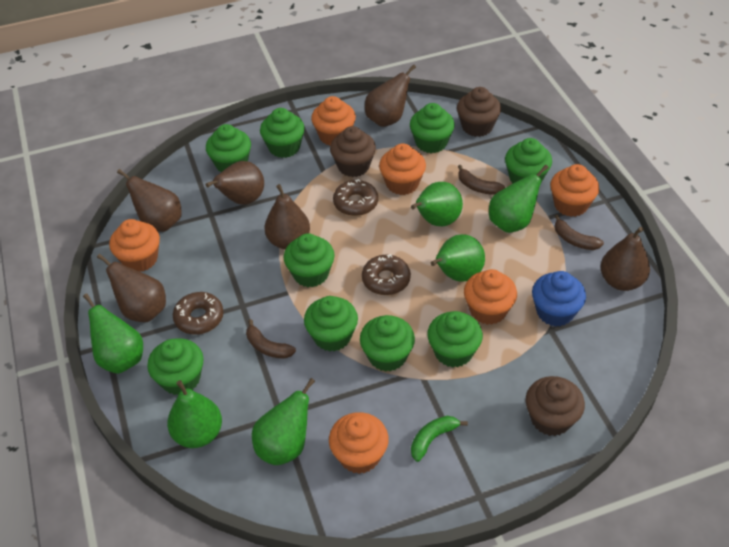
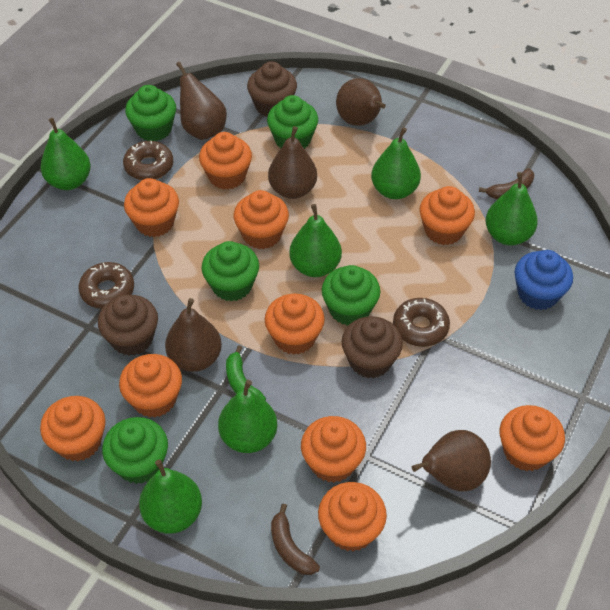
brown banana: [246,319,296,359] [458,165,505,195] [555,215,604,250] = 3 -> [271,504,320,575] [479,168,534,199] = 2
brown pear: [97,254,166,322] [117,169,182,232] [205,161,264,205] [264,184,310,249] [365,64,416,127] [600,227,650,291] = 6 -> [165,298,222,372] [176,62,227,140] [268,126,317,199] [336,78,386,126] [412,430,491,491] = 5
green cupcake: [147,338,204,395] [206,124,251,172] [260,108,305,158] [284,233,335,287] [304,296,358,352] [360,315,415,372] [410,103,455,153] [427,311,483,368] [505,138,552,184] = 9 -> [102,417,168,484] [125,85,176,141] [202,241,259,302] [267,95,318,149] [322,265,380,326] = 5
orange cupcake: [109,219,160,272] [311,96,356,146] [329,412,389,474] [379,143,426,195] [464,269,517,325] [550,164,599,217] = 6 -> [40,396,106,461] [119,354,182,418] [124,178,179,237] [199,132,252,190] [233,190,289,249] [264,294,325,355] [301,416,366,483] [318,482,387,552] [419,186,475,245] [500,405,565,471] = 10

